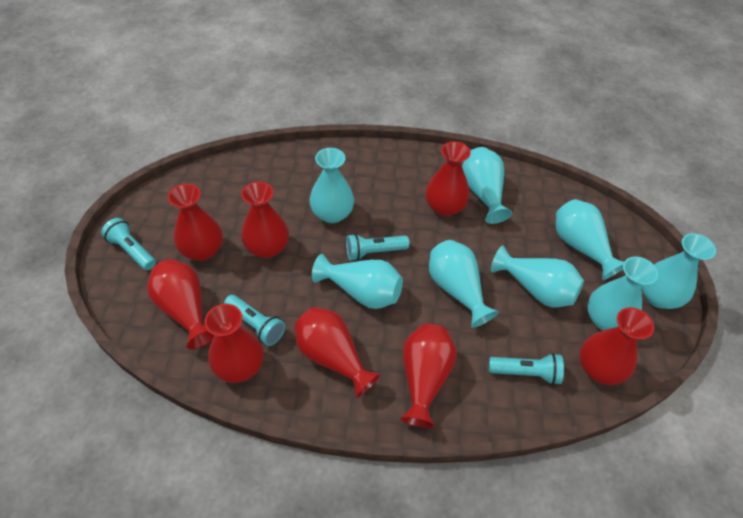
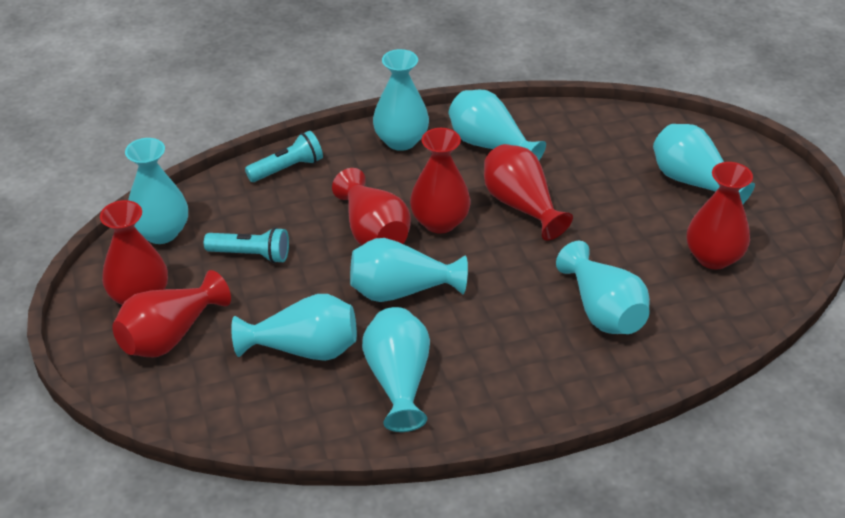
red vase: [147,259,215,350] [168,184,223,261] [205,304,263,383] [241,181,289,258] [295,307,381,398] [400,324,457,428] [426,141,471,216] [580,307,654,385] = 8 -> [100,200,168,305] [112,270,231,357] [332,168,411,246] [410,128,471,234] [484,144,573,241] [687,162,753,269] = 6
turquoise flashlight: [101,218,156,271] [224,295,285,346] [346,234,409,261] [489,353,564,385] = 4 -> [204,227,289,263] [245,131,323,182] = 2

